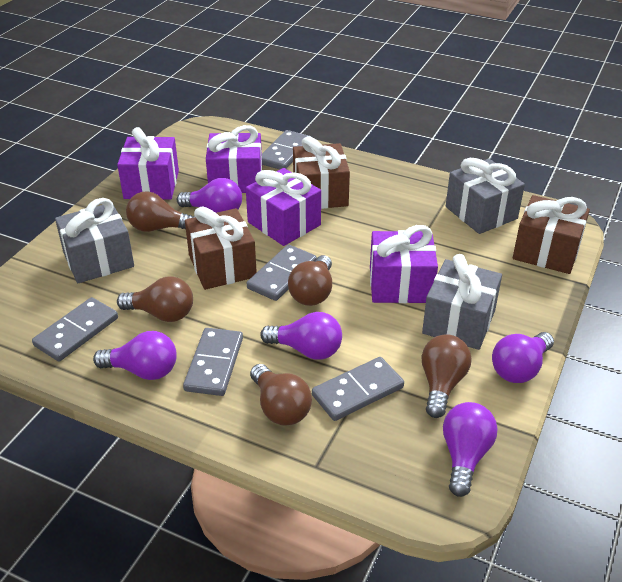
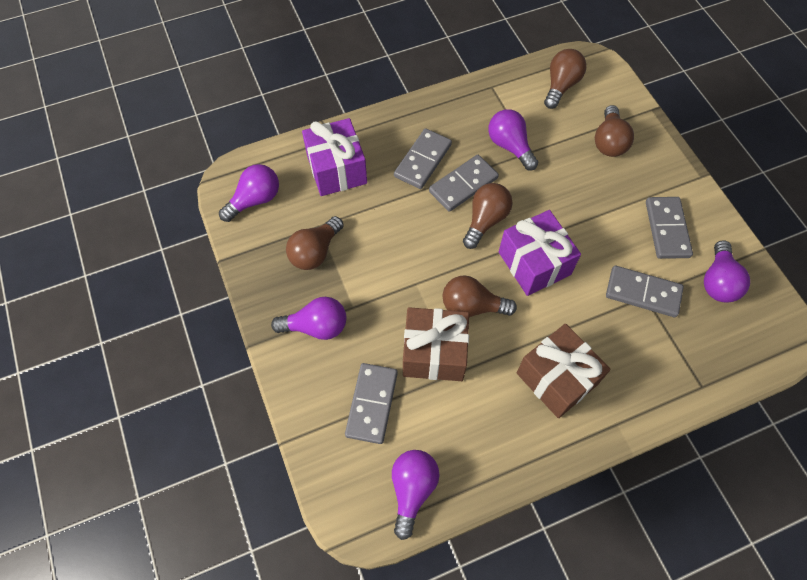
brown gift: [185,206,257,290] [293,136,350,209] [513,195,590,274] = 3 -> [403,307,469,381] [517,324,611,418] = 2
grey gift: [55,198,134,283] [422,254,502,350] [446,158,525,234] = 3 -> none = 0
purple gift: [117,127,179,200] [206,125,262,193] [246,168,321,246] [370,225,438,303] = 4 -> [302,118,367,196] [499,210,581,296] = 2

